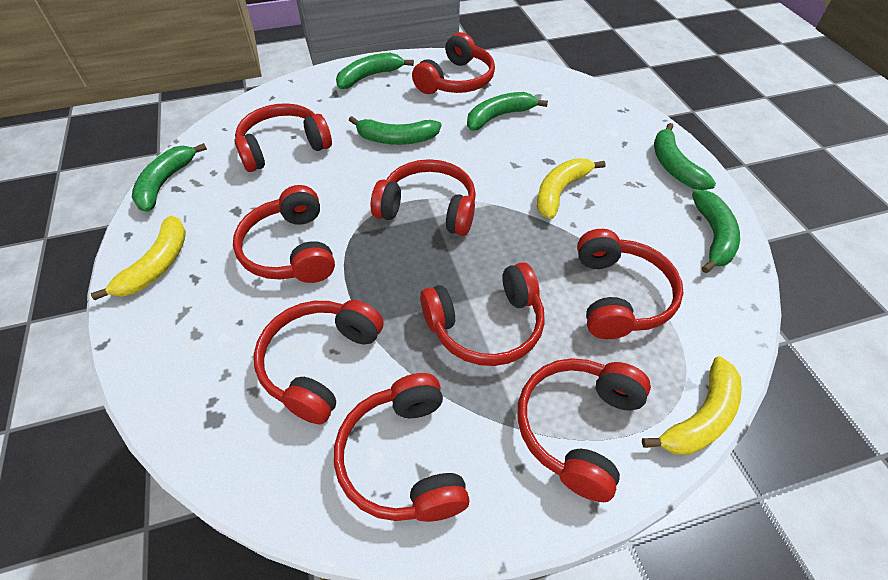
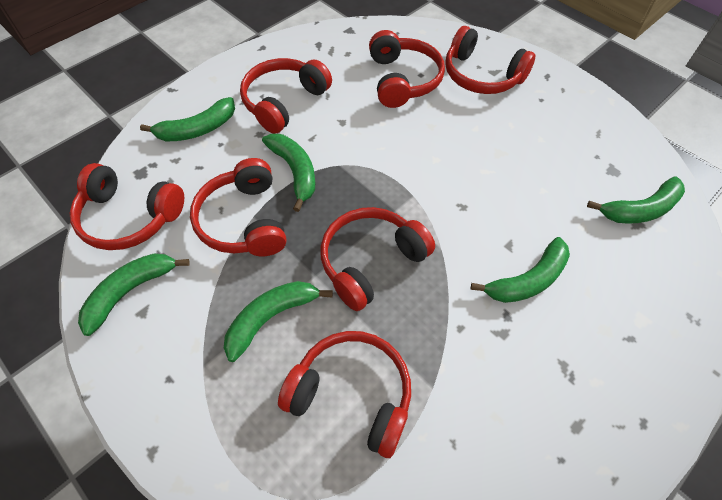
red headphones: [233,185,335,283] [235,103,332,172] [254,300,384,425] [334,373,469,522] [371,159,476,236] [412,32,495,94] [420,262,545,366] [518,358,651,502] [577,229,683,339] = 9 -> [70,163,184,250] [190,158,286,256] [240,58,332,134] [278,331,411,458] [320,207,435,311] [369,30,445,108] [445,26,535,94] = 7
yellow banana: [91,216,186,300] [537,158,606,220] [642,356,742,455] = 3 -> none = 0

